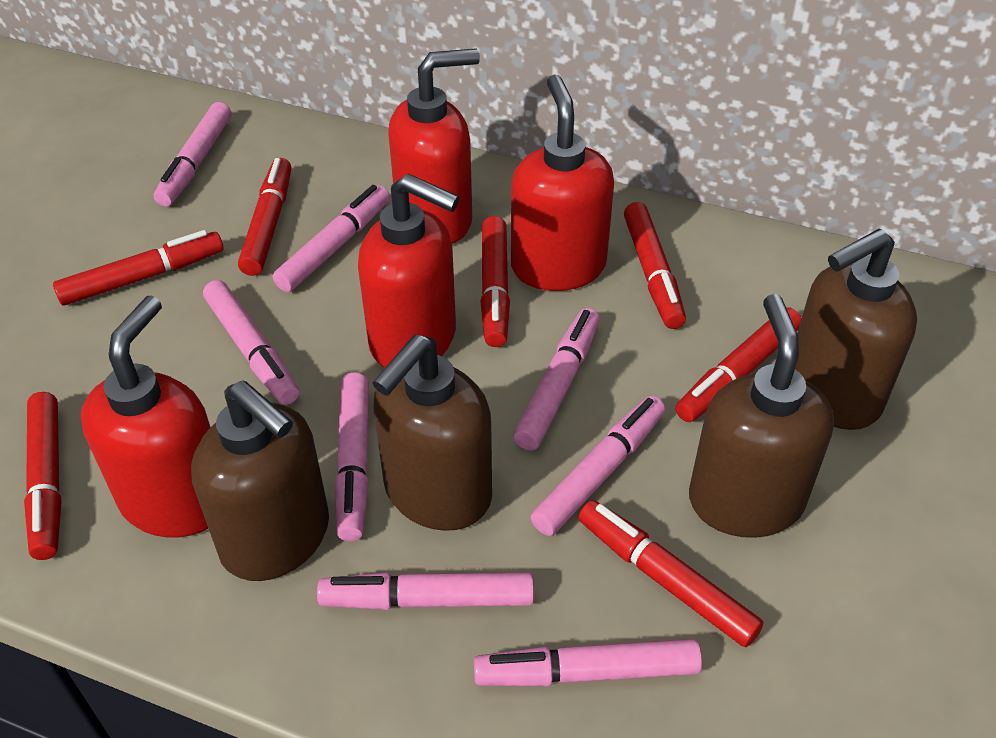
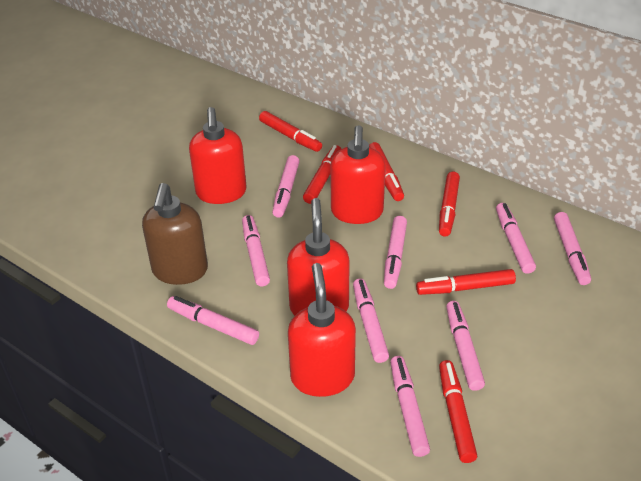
brown soap dispenser: [191,380,329,581] [373,334,492,531] [689,294,834,538] [795,229,917,430] = 4 -> [142,183,208,285] = 1
pink marker: [154,102,231,207] [203,280,299,405] [273,185,390,292] [317,572,534,610] [334,372,369,541] [474,639,702,686] [513,308,600,450] [530,396,665,536] = 8 -> [167,296,259,345] [242,215,270,286] [272,155,300,218] [353,278,389,363] [384,216,407,289] [390,356,430,457] [446,301,485,391] [496,203,536,274] [554,212,591,285] = 9
red marker: [24,392,62,560] [53,230,223,306] [238,158,291,276] [480,216,510,347] [578,500,764,647] [624,202,686,329] [675,307,802,422] = 7 -> [259,111,322,152] [303,145,341,204] [369,142,404,201] [416,269,516,295] [439,172,460,236] [439,360,477,463] = 6

